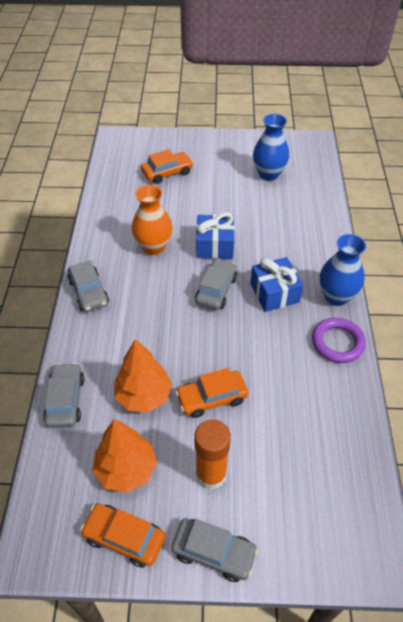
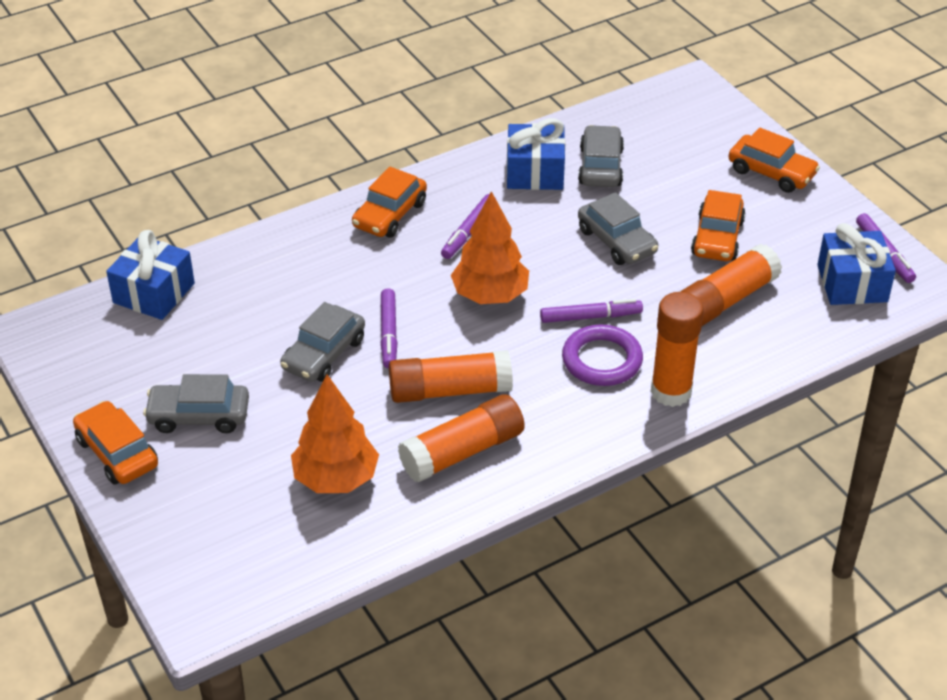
blue gift: [196,212,235,259] [250,257,303,312] = 2 -> [106,230,195,320] [507,118,565,190] [817,223,896,305] = 3
blue vase: [253,114,289,181] [320,234,366,306] = 2 -> none = 0
orange car: [80,503,165,568] [141,149,194,184] [175,368,248,418] = 3 -> [73,401,158,485] [352,167,427,238] [691,190,746,261] [729,128,820,193] = 4
orange glue stick: [194,419,231,490] = 1 -> [389,350,513,403] [398,394,525,482] [651,292,704,407] [680,244,782,326] = 4
orange vase: [132,185,172,255] = 1 -> none = 0
purple marker: none = 0 -> [381,288,398,369] [441,194,496,259] [540,299,643,323] [856,213,916,283] = 4

